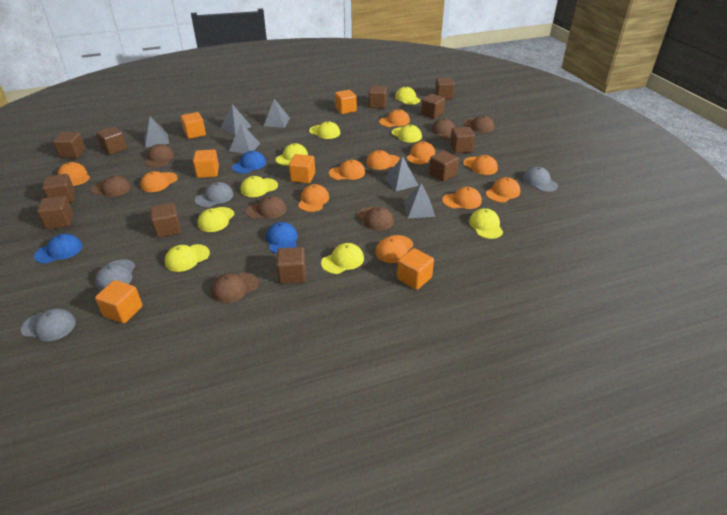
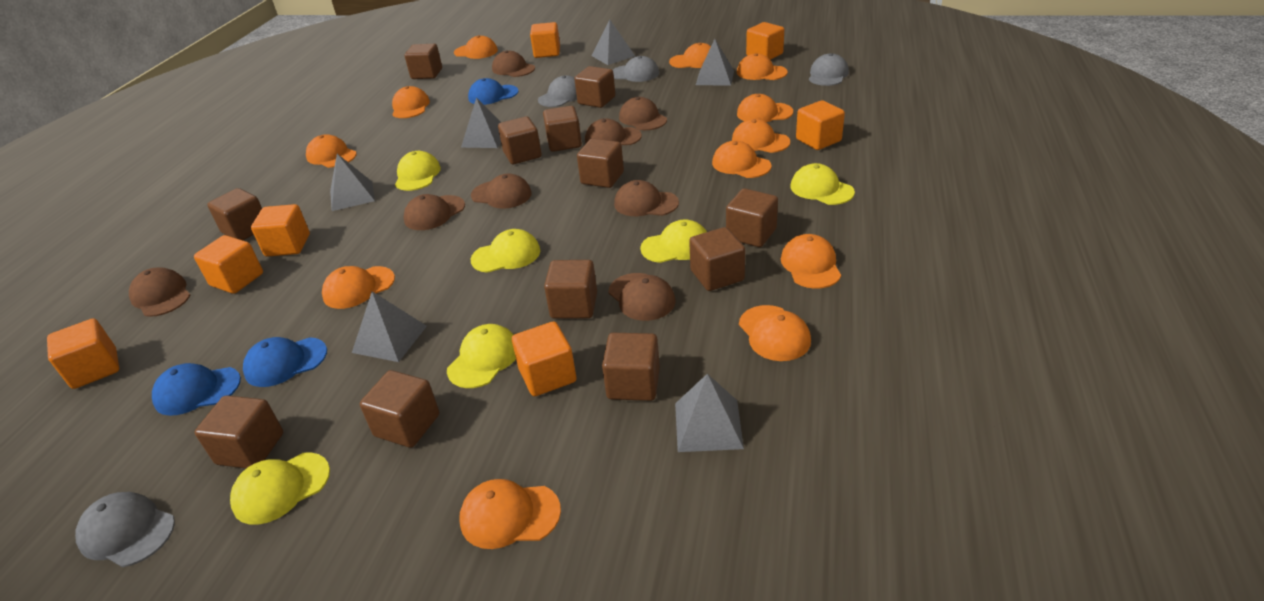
brown cap: [91,175,131,197] [145,144,174,168] [211,273,259,303] [246,196,287,219] [357,207,394,231] [432,118,455,139] [464,116,494,133] = 7 -> [129,267,190,317] [404,194,465,230] [471,174,532,209] [492,50,535,77] [585,118,642,145] [609,273,676,321] [614,180,679,216] [619,97,667,130] = 8
brown cube: [37,196,73,229] [43,174,75,203] [53,132,86,158] [96,126,127,155] [150,203,181,238] [276,247,306,284] [369,86,387,108] [421,94,445,119] [429,151,459,182] [435,78,455,99] [450,127,475,153] = 11 -> [195,395,283,468] [207,188,262,240] [360,370,439,448] [405,44,442,79] [498,116,542,164] [543,106,582,152] [544,260,597,319] [574,66,615,108] [577,139,624,188] [602,333,660,401] [689,227,745,291] [726,188,778,247] = 12
orange cap: [57,162,90,186] [140,171,178,192] [298,184,329,212] [329,160,365,180] [366,150,401,170] [375,235,413,263] [379,109,410,127] [407,141,435,164] [442,187,482,209] [463,155,498,175] [486,177,520,202] = 11 -> [306,134,357,168] [322,266,395,309] [392,86,430,118] [454,35,498,59] [459,479,561,549] [669,43,711,68] [712,140,771,178] [732,119,790,153] [737,53,788,80] [737,94,793,122] [739,305,811,361] [781,234,841,289] = 12
orange cube: [95,280,142,323] [181,112,206,139] [193,150,219,178] [289,154,315,183] [335,90,357,114] [397,248,434,290] = 6 -> [47,318,119,389] [194,235,263,294] [251,204,310,257] [512,321,576,396] [530,22,560,58] [746,22,784,60] [796,100,845,150] = 7
yellow cap: [165,244,210,272] [198,207,234,232] [240,176,278,197] [276,143,308,166] [309,121,340,139] [321,243,364,274] [392,125,422,143] [395,87,420,105] [469,208,503,239] = 9 -> [230,452,330,525] [395,151,441,191] [447,324,516,388] [471,229,540,273] [640,219,707,263] [791,163,855,205] = 6

